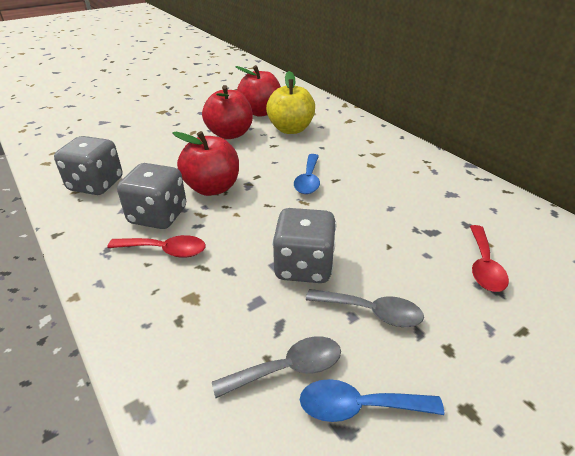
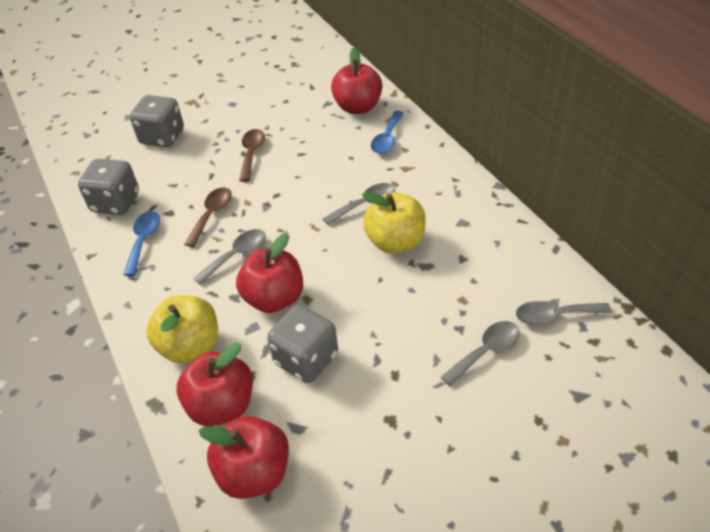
brown spoon: none = 0 -> [184,187,232,247] [239,129,265,182] = 2
grey spoon: [212,336,341,398] [306,289,424,327] = 2 -> [193,229,266,285] [323,183,395,225] [440,321,520,386] [516,301,612,325] = 4
red apple: [173,131,239,196] [202,85,253,139] [235,65,281,117] = 3 -> [176,343,253,426] [199,416,289,499] [236,232,303,313] [331,47,382,114] = 4
red spoon: [108,235,206,258] [470,225,509,292] = 2 -> none = 0
yellow apple: [266,71,315,134] = 1 -> [146,295,218,364] [362,192,426,254] = 2

